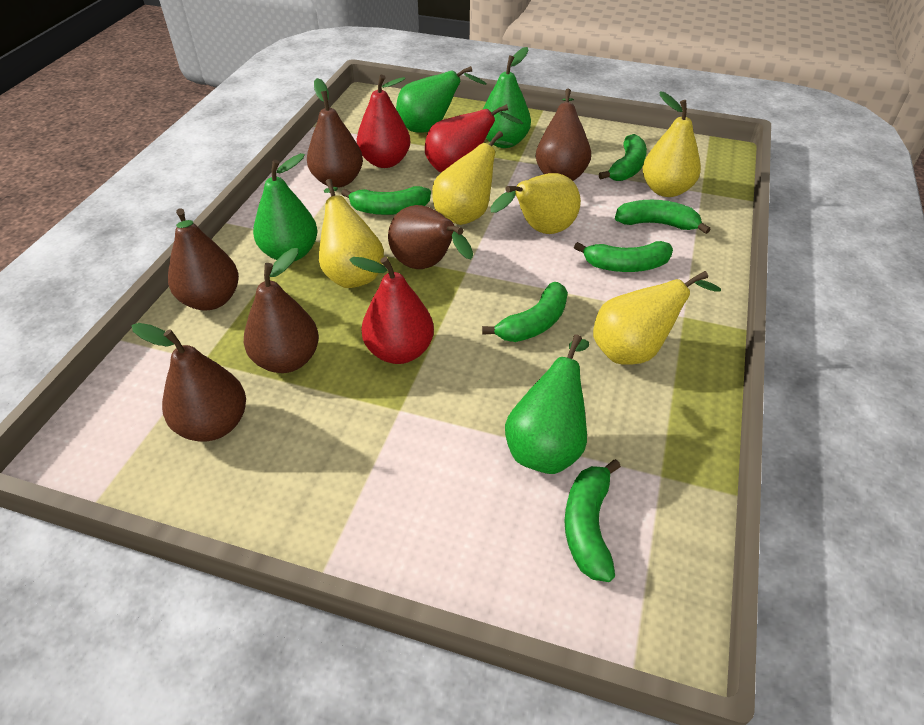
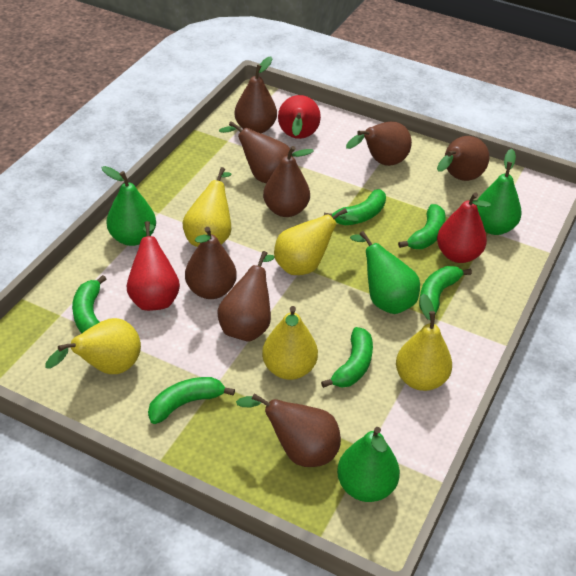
brown pear: [132,323,246,442] [168,208,239,311] [244,248,319,373] [307,78,363,188] [388,205,473,269] [536,89,591,181] = 6 -> [185,227,237,299] [218,251,274,341] [219,121,293,183] [235,56,277,133] [236,394,341,467] [263,146,313,217] [346,121,412,166] [437,136,489,181] = 8

